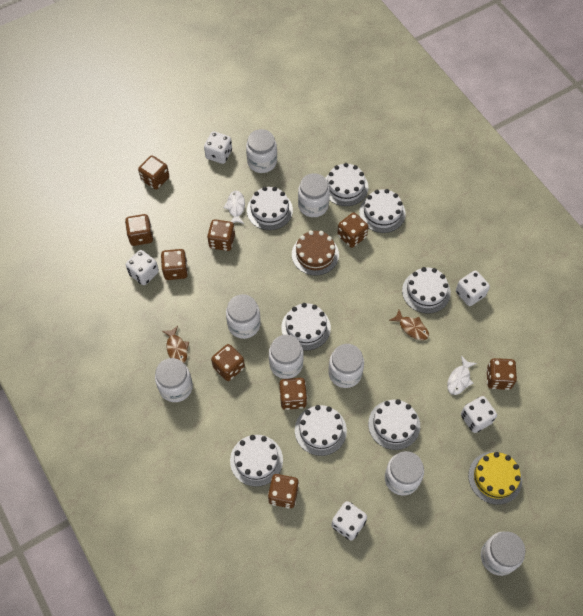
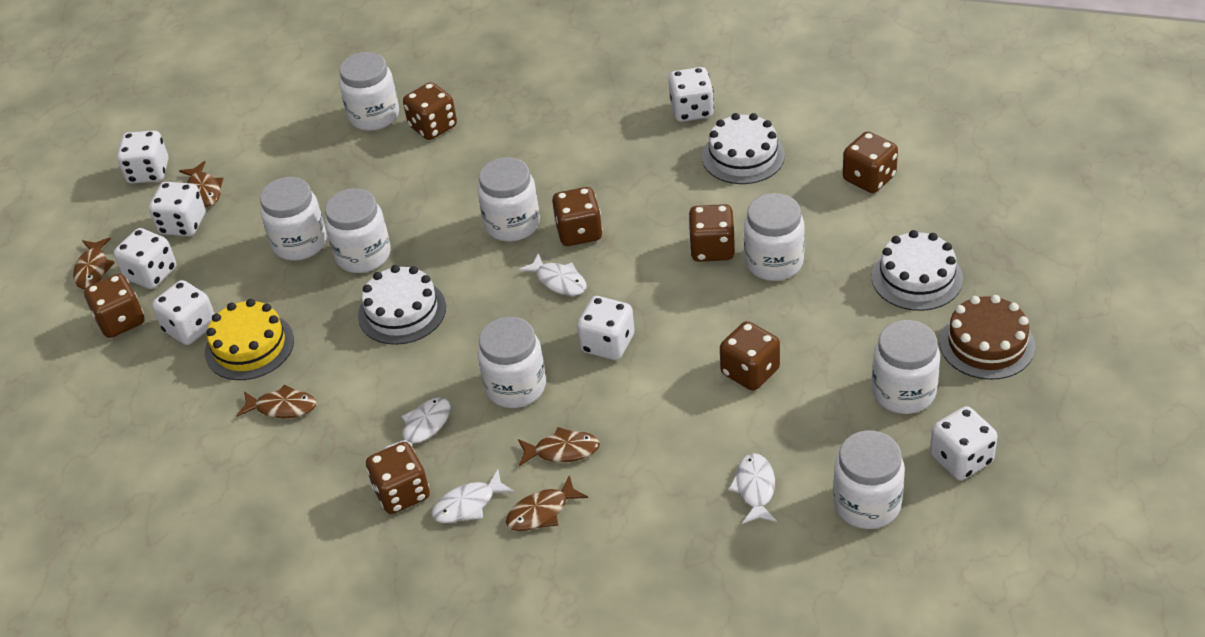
brown dice: [125,214,153,246] [138,156,169,190] [161,249,188,280] [207,219,235,251] [211,344,245,381] [268,474,299,508] [279,378,307,410] [337,213,368,248] [486,358,517,390] = 9 -> [84,274,145,338] [366,442,430,514] [403,82,457,140] [552,187,603,246] [688,204,735,262] [720,321,780,391] [843,131,898,193] = 7
brown fish: [162,326,189,363] [389,310,429,340] = 2 -> [73,237,115,289] [179,161,224,207] [236,384,316,419] [506,475,588,531] [518,427,600,466] = 5
white cake: [230,435,283,487] [247,187,293,230] [281,303,331,350] [295,405,347,456] [326,163,368,206] [359,189,406,233] [368,399,420,450] [402,267,451,314] = 8 -> [358,265,446,345] [702,113,785,184] [872,230,963,311] = 3
white dice: [126,250,159,285] [204,131,232,164] [331,501,367,540] [456,271,490,306] [461,396,497,433] = 5 -> [114,228,176,289] [117,131,168,184] [149,182,205,237] [152,280,215,345] [577,296,634,360] [668,67,714,122] [930,406,998,480] = 7
white fish: [223,191,245,224] [447,356,477,395] = 2 -> [385,397,451,449] [431,469,515,523] [519,253,587,296] [728,453,777,524] = 4

